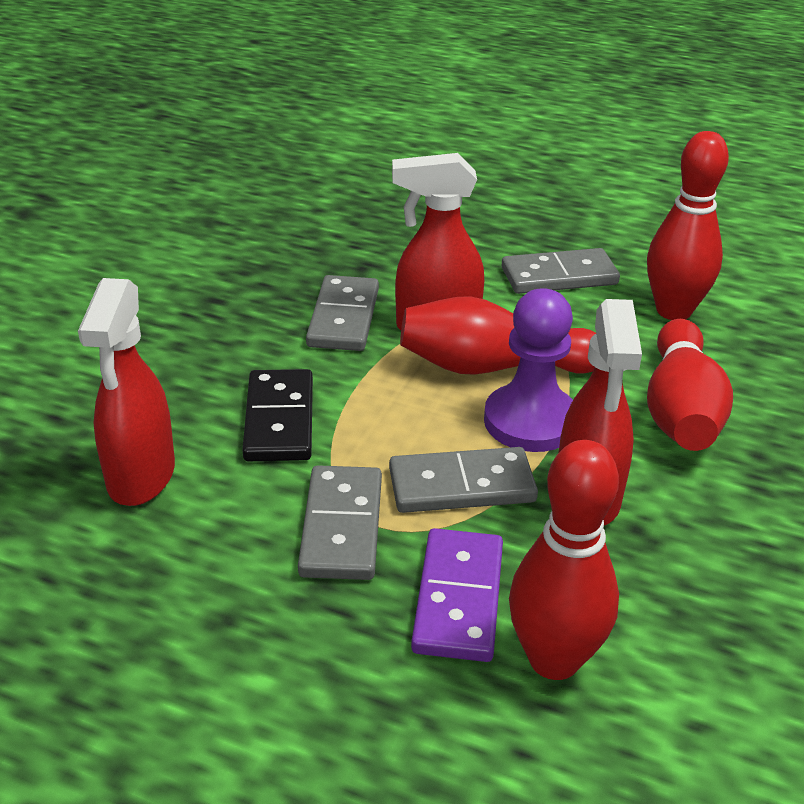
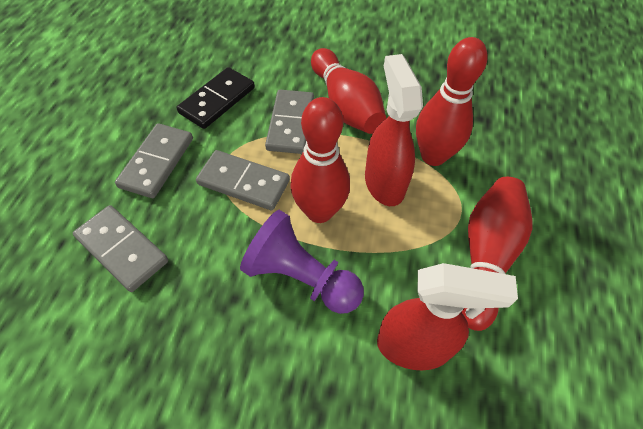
purple domino: [411,528,503,662] = 1 -> none = 0
red spray bottle: [78,278,175,506] [392,153,484,330] [559,299,642,525] = 3 -> [365,54,423,206] [377,263,518,370] = 2

